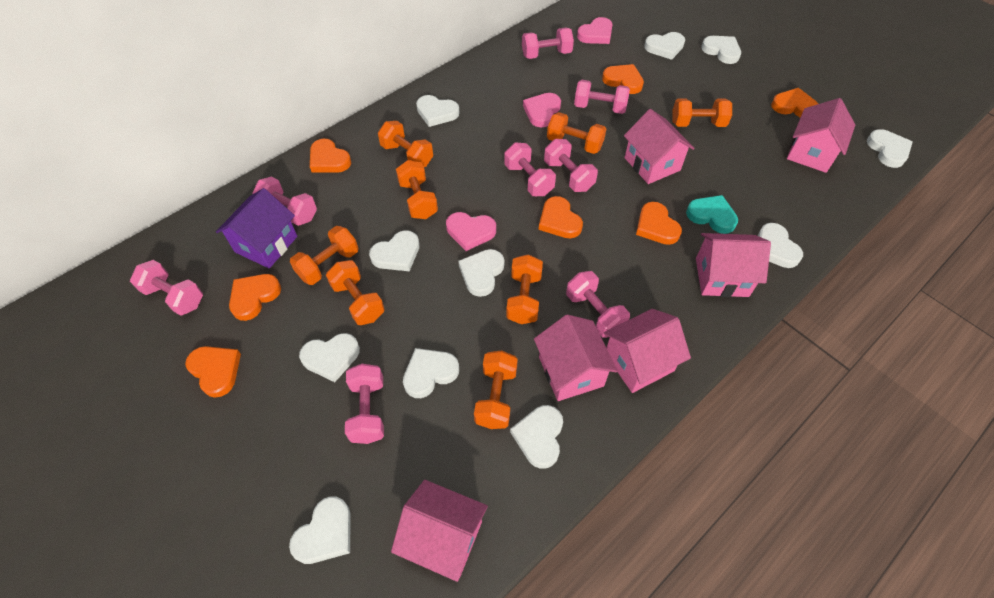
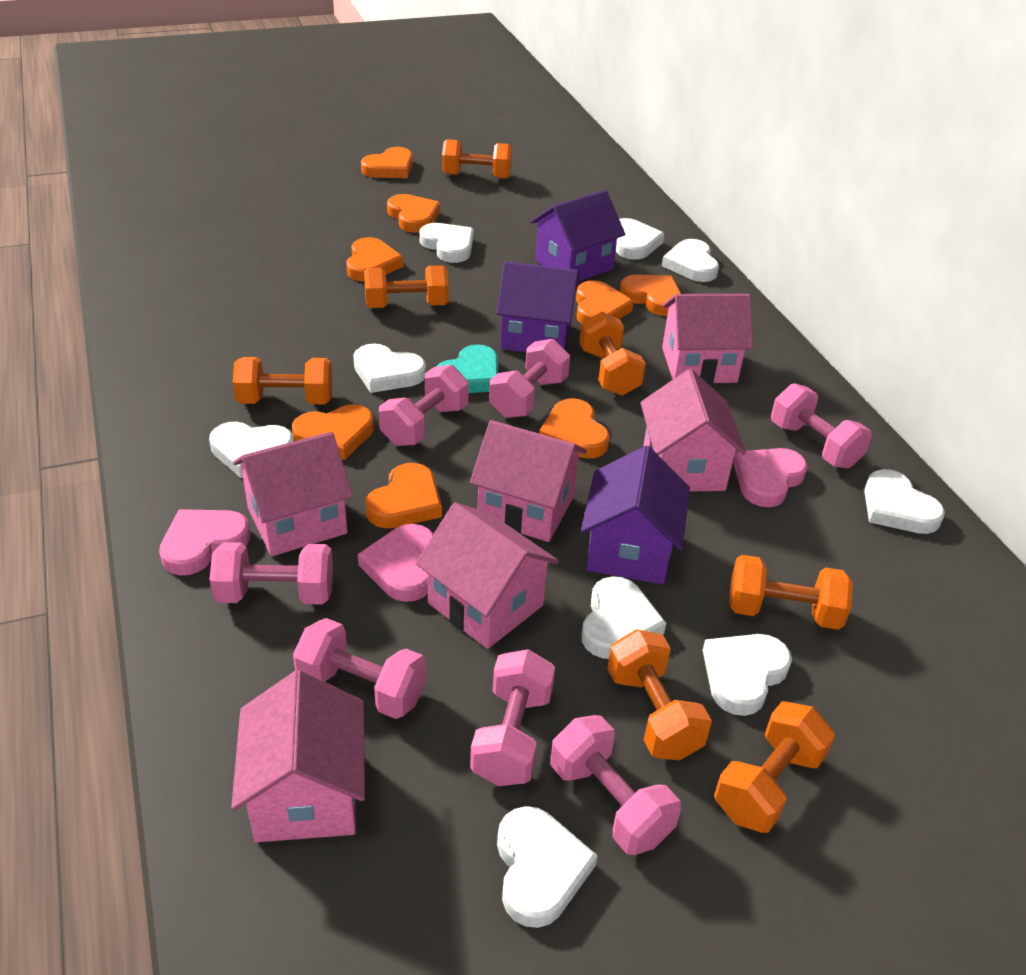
orange dumbbell: [290,226,358,285] [326,260,385,325] [378,121,433,167] [396,160,438,219] [474,350,518,429] [506,254,543,324] [547,112,606,154] [672,98,732,127] = 8 -> [233,357,333,404] [364,265,449,308] [442,139,512,179] [579,312,646,396] [607,629,712,760] [714,701,835,833] [729,555,853,630] = 7
orange heart: [185,346,241,398] [229,274,281,321] [310,139,351,173] [539,196,583,238] [602,64,644,94] [636,202,682,245] [771,88,818,118] = 7 -> [292,404,374,460] [346,237,403,282] [361,147,413,178] [366,463,442,528] [387,194,440,233] [539,398,610,459] [576,280,634,323] [620,274,681,316] = 8
pink dumbbell: [130,260,203,316] [252,177,317,226] [345,364,384,444] [504,143,556,196] [522,28,574,59] [544,139,598,192] [566,271,630,338] [574,80,630,114] = 8 -> [210,542,333,604] [293,618,426,719] [379,365,469,446] [470,649,555,786] [489,339,570,418] [551,715,681,855] [771,383,872,468] = 7
purple house: [216,188,297,268] = 1 -> [496,261,579,352] [530,190,625,281] [581,446,690,584] = 3
white heart: [289,496,351,564] [299,333,360,382] [369,231,420,271] [403,348,459,398] [416,95,459,127] [458,249,504,297] [510,405,563,469] [644,32,685,60] [701,36,741,64] [758,223,803,268] [867,129,912,168] = 11 -> [209,422,294,478] [353,343,426,393] [419,223,474,263] [497,806,598,928] [582,576,666,659] [616,218,665,260] [662,239,719,282] [703,634,792,716] [864,469,945,534] = 9

